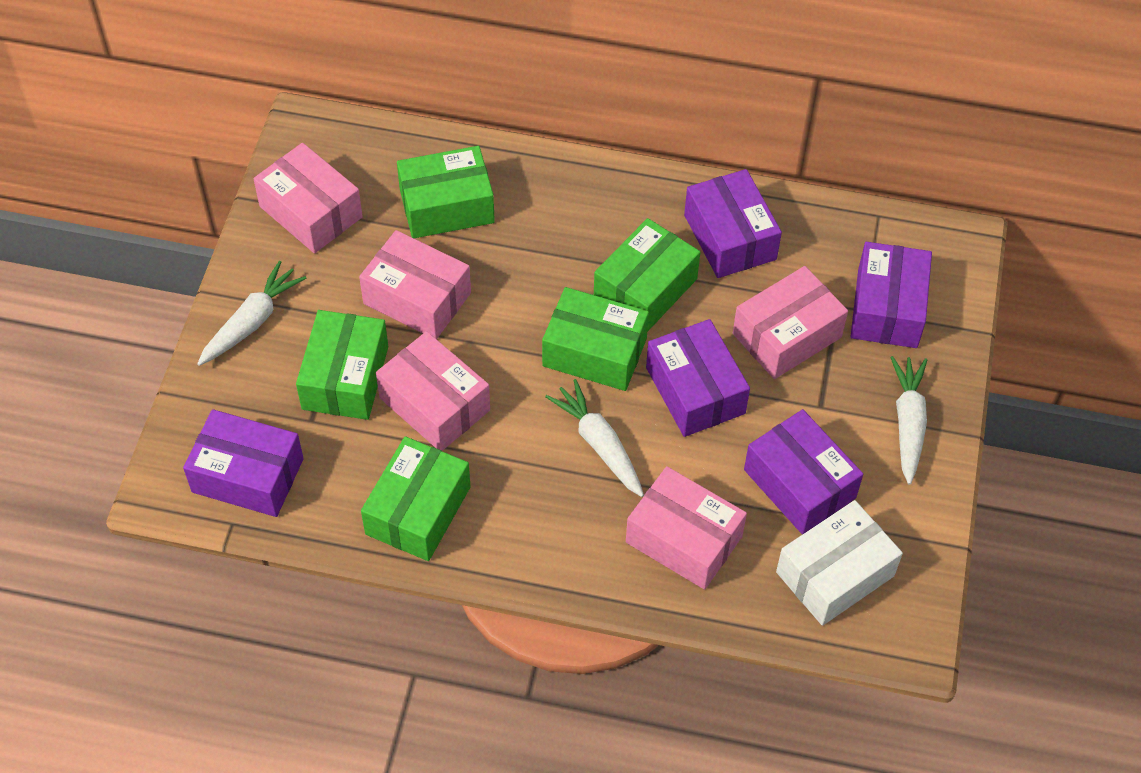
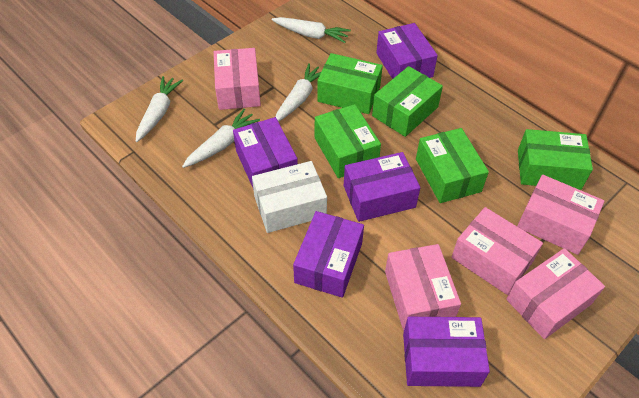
white carrot: [197,261,306,366] [545,379,644,497] [890,356,927,485] = 3 -> [136,76,183,142] [182,109,260,168] [272,17,351,43] [276,63,321,122] = 4

